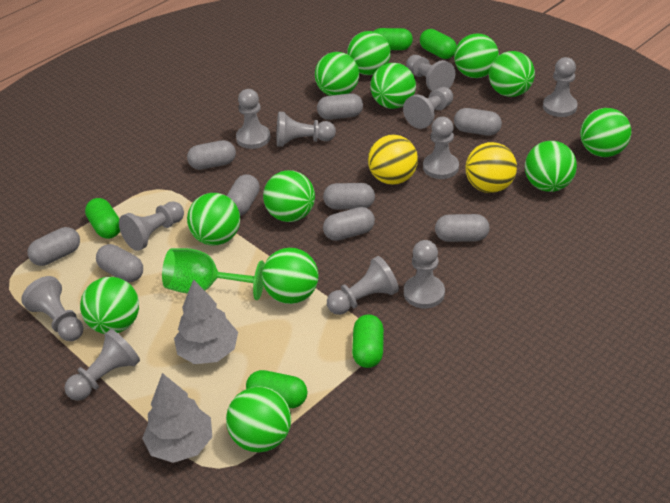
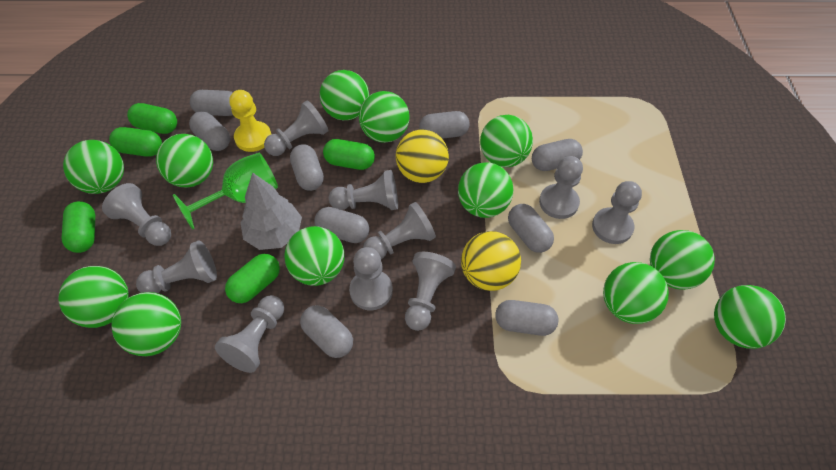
grey pawn: [21,276,83,341] [64,329,140,401] [119,201,184,251] [236,89,270,149] [277,112,336,147] [327,256,399,315] [403,87,453,129] [404,240,445,309] [406,55,455,91] [423,117,459,179] [543,57,578,117] = 11 -> [102,183,171,246] [136,240,217,293] [215,295,284,373] [264,100,328,156] [329,170,398,210] [349,247,393,310] [363,202,436,259] [405,252,456,331] [539,156,583,219] [592,181,642,244] = 10
grey tree: [142,373,212,463] [174,279,238,364] = 2 -> [240,173,302,250] = 1
yellow pawn: none = 0 -> [229,90,271,152] = 1

